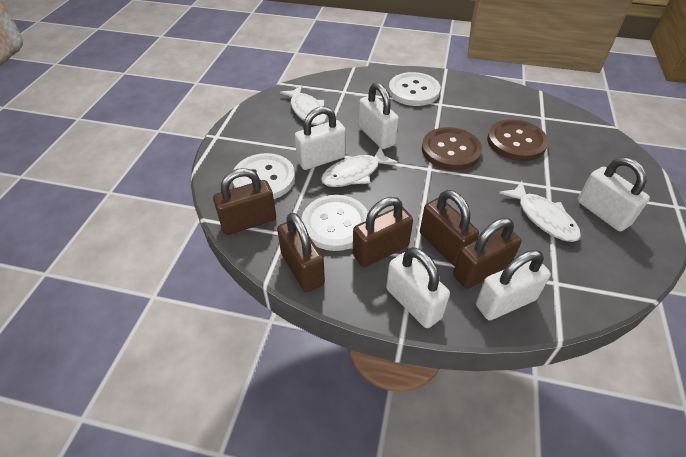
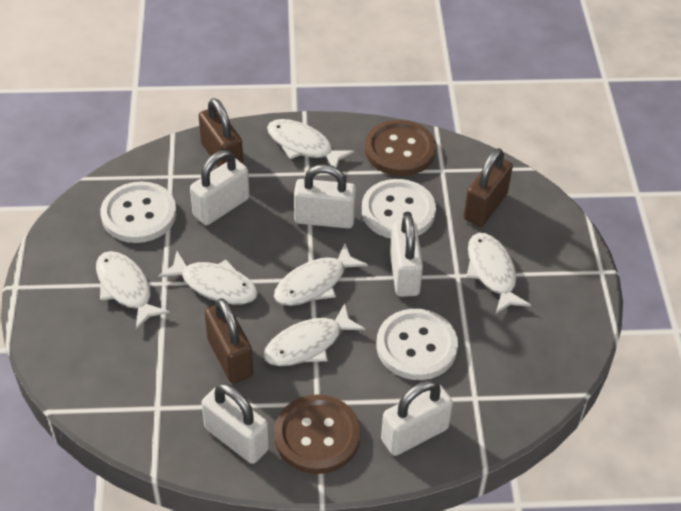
brown padlock: [213,168,276,235] [277,213,325,292] [353,197,413,267] [420,190,479,266] [453,218,521,289] = 5 -> [199,98,244,167] [205,298,253,383] [464,148,513,227] = 3
white fish: [280,85,327,125] [321,146,398,187] [499,181,581,242] = 3 -> [96,251,170,330] [158,251,258,305] [263,303,366,366] [267,119,354,168] [274,243,368,306] [467,233,531,314] = 6

